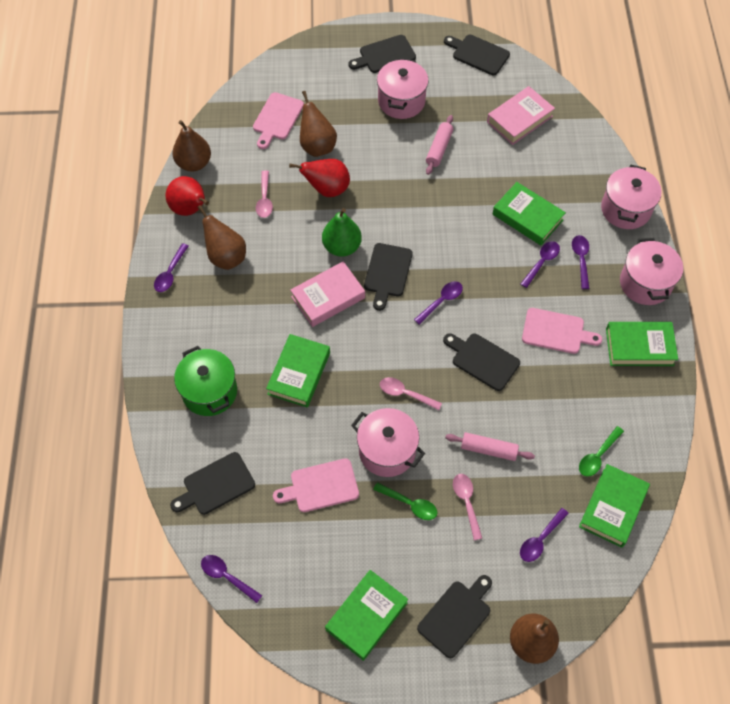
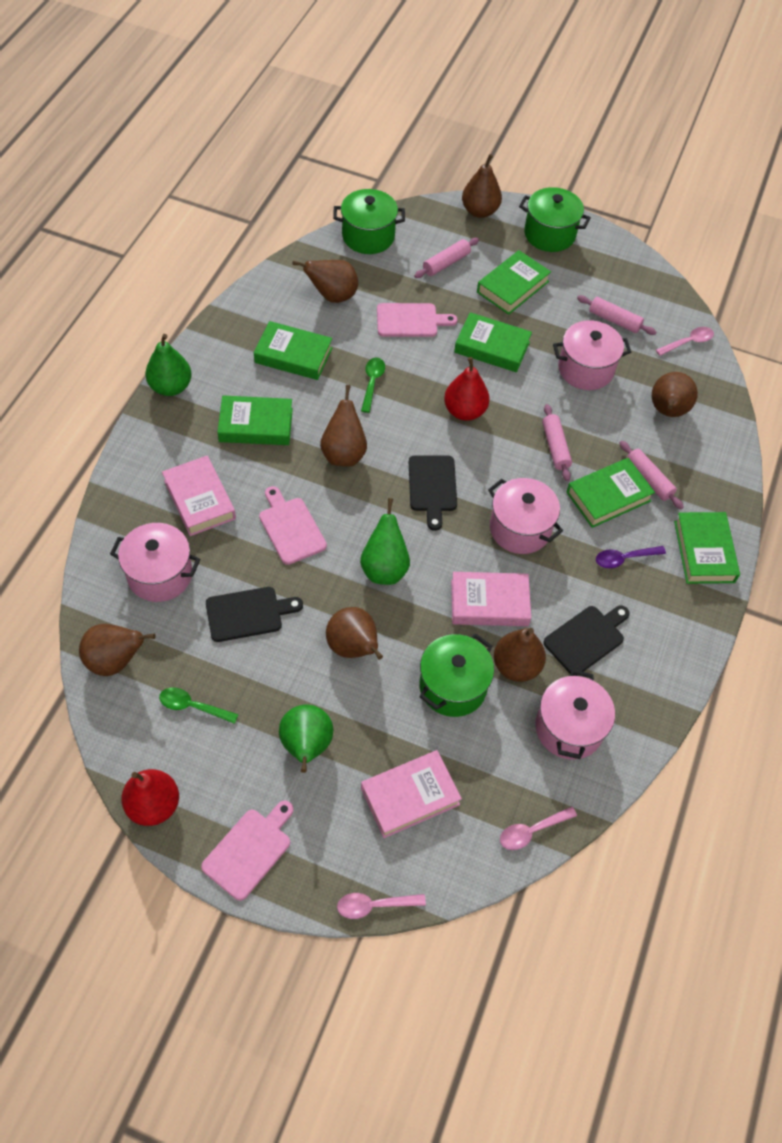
black cutting board: [170,452,255,515] [348,35,416,73] [364,243,413,311] [417,575,492,658] [443,333,520,391] [444,35,510,75] = 6 -> [206,587,303,642] [409,455,457,531] [543,606,630,676] = 3
brown pear: [172,120,211,172] [197,205,246,270] [300,91,337,157] [510,614,559,664] = 4 -> [79,624,156,676] [293,260,358,303] [320,385,367,466] [326,607,383,660] [462,154,502,218] [494,628,546,682] [652,372,698,417] = 7
green book: [266,334,330,408] [325,570,408,661] [493,182,566,245] [579,464,650,548] [606,322,678,366] = 5 -> [217,395,293,445] [254,321,332,380] [454,312,532,372] [477,250,551,315] [566,458,655,528] [674,512,740,584] = 6
green pear: [322,208,362,257] = 1 -> [145,334,192,396] [279,705,333,773] [360,498,410,585] = 3
green pot: [174,346,237,416] = 1 -> [333,189,405,254] [419,634,494,717] [519,187,591,252] = 3
pink book: [291,261,365,327] [487,86,555,145] = 2 -> [162,456,236,536] [361,750,462,838] [451,572,531,626] = 3
pink rolling pin: [426,115,453,175] [445,432,535,461] = 2 -> [414,238,479,278] [542,404,572,481] [577,295,656,335] [620,441,684,509] = 4
purple spoon: [154,243,189,292] [201,555,262,603] [414,281,463,325] [520,241,560,288] [520,508,569,562] [572,235,590,289] = 6 -> [596,546,666,568] = 1

